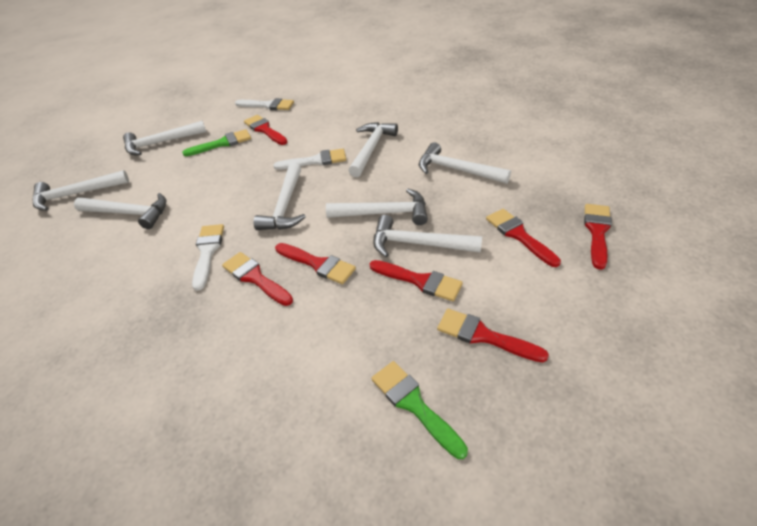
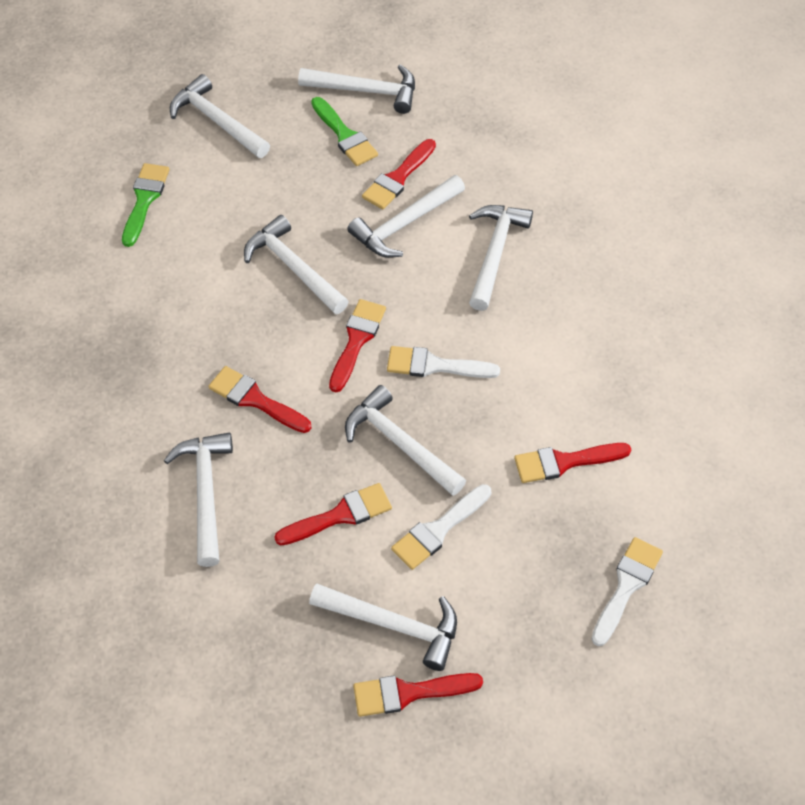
red brush: [222,252,293,306] [244,115,287,145] [275,243,356,284] [370,260,463,301] [437,309,549,362] [486,209,561,267] [584,204,612,270] = 7 -> [208,366,311,433] [274,483,392,545] [329,299,386,392] [353,673,483,717] [362,139,436,209] [514,443,631,483] = 6

